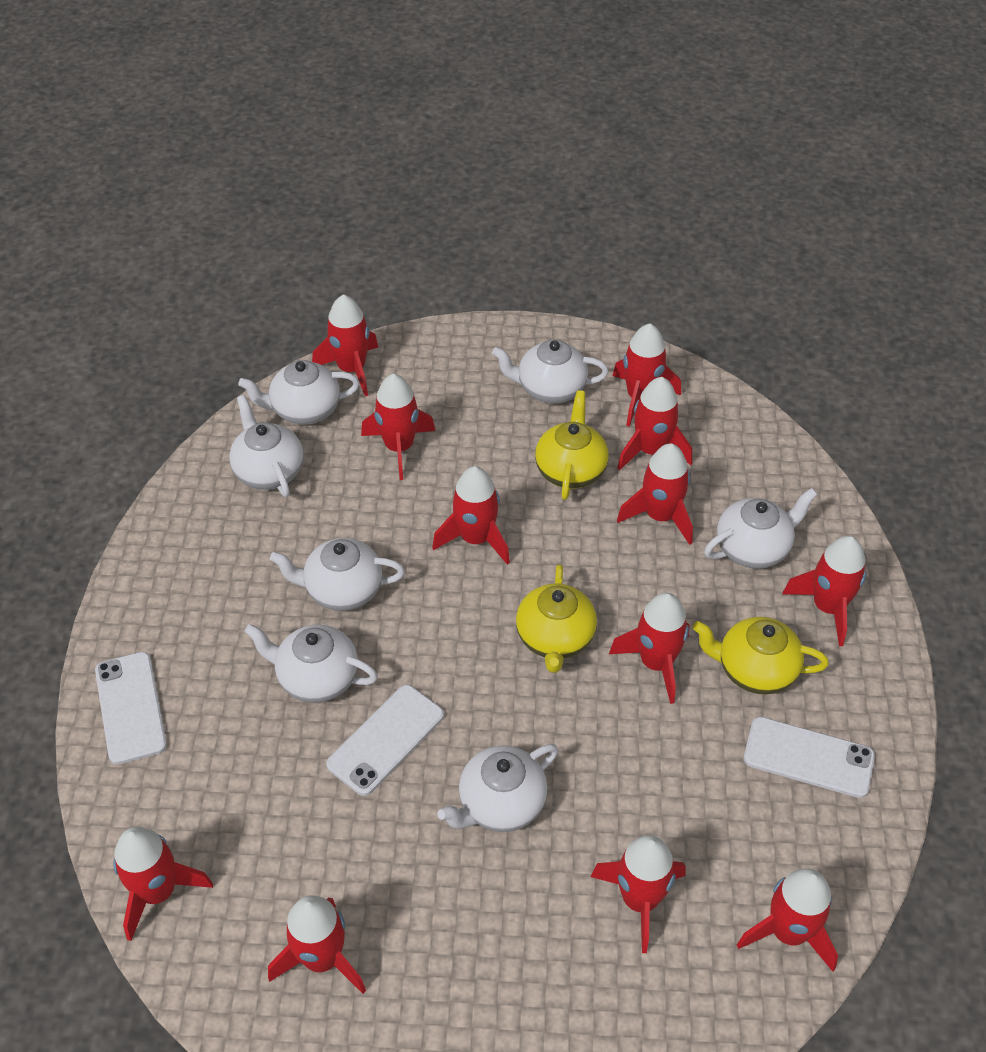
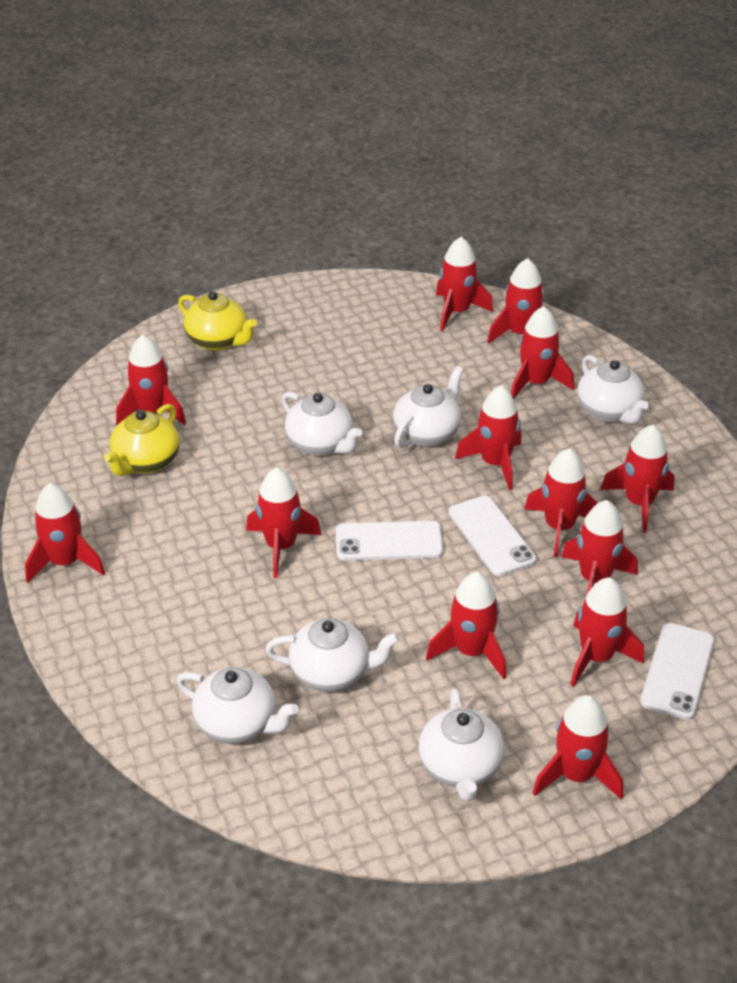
red rocket: [113,827,213,941] [268,895,366,994] [312,294,378,396] [361,374,436,480] [432,466,510,565] [591,835,686,953] [609,593,690,704] [613,324,681,427] [617,377,692,471] [617,443,693,545] [737,868,838,972] [782,536,866,646] = 12 -> [25,483,105,583] [116,334,186,425] [246,467,321,578] [426,572,506,679] [436,237,493,331] [455,385,521,490] [487,258,544,343] [511,306,574,398] [524,448,598,558] [533,695,623,799] [561,500,638,595] [570,577,644,687] [600,424,675,533] = 13
white teapot: [229,395,304,497] [238,360,360,425] [244,624,378,703] [270,538,405,611] [437,744,558,832] [492,340,609,403] [704,488,818,569] = 7 -> [177,667,299,744] [265,618,400,692] [282,392,362,456] [393,366,464,448] [419,688,504,801] [577,355,649,424] = 6
yellow teapot: [516,564,597,673] [535,390,609,500] [693,617,829,694] = 3 -> [104,404,179,476] [178,291,257,351] = 2

